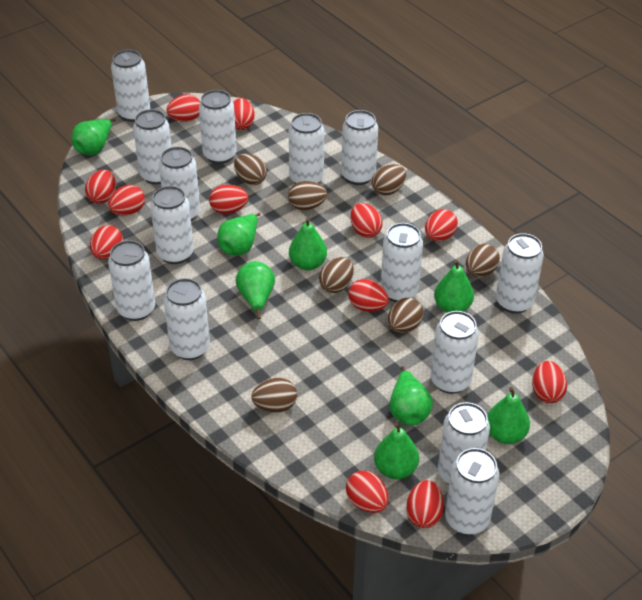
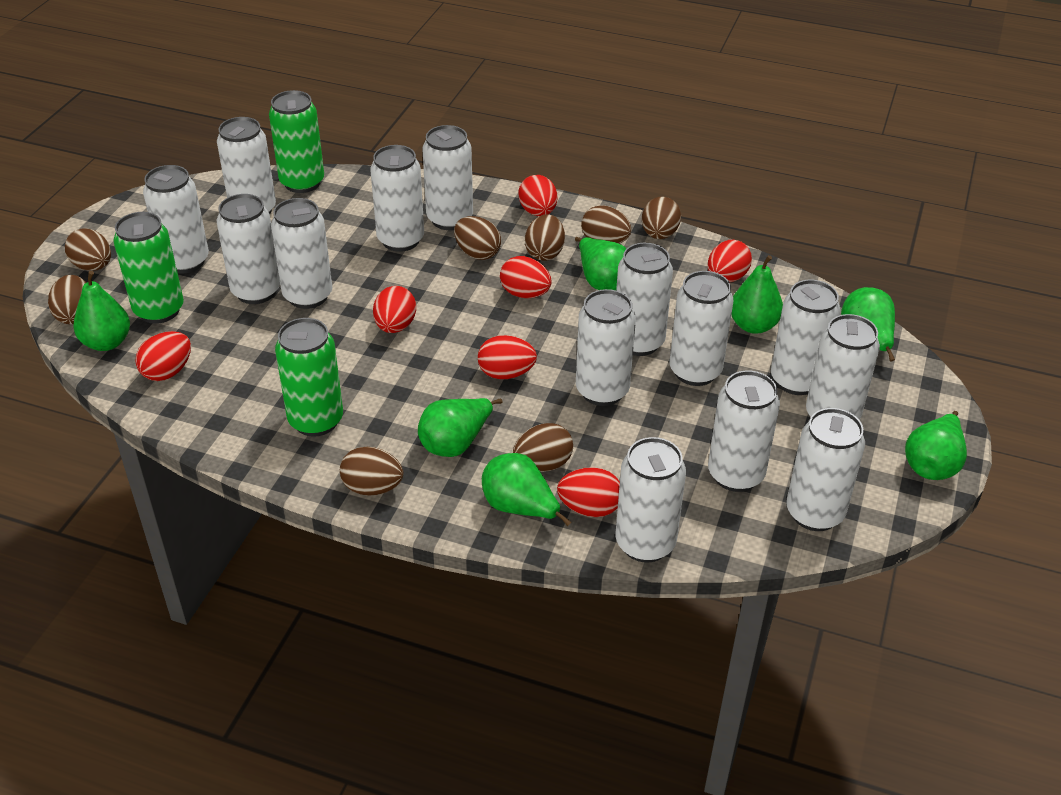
brown egg: [234,153,267,185] [251,378,297,413] [288,181,327,210] [319,257,354,293] [372,164,406,195] [388,298,424,333] [466,244,500,277] = 7 -> [48,275,86,324] [65,228,111,271] [340,447,403,496] [454,216,501,260] [513,423,573,472] [525,214,565,261] [581,206,631,244] [642,197,681,239] = 8
green can: none = 0 -> [113,212,184,324] [269,90,324,193] [275,318,343,437] = 3
green pear: [71,118,116,155] [217,212,261,256] [236,261,275,319] [289,218,327,270] [374,423,419,479] [389,366,433,425] [434,260,474,313] [487,387,530,444] = 8 -> [73,271,130,351] [418,398,502,457] [482,453,572,527] [575,237,627,290] [731,255,783,334] [841,287,895,362] [905,411,967,480] = 7
red egg: [85,170,116,204] [90,225,123,259] [108,185,145,216] [166,94,200,122] [209,185,248,214] [233,98,255,130] [346,471,389,513] [348,279,389,312] [350,203,382,238] [406,480,444,528] [425,209,458,241] [532,361,567,403] = 12 -> [135,331,191,381] [373,286,416,333] [478,335,537,379] [500,256,551,298] [518,175,557,216] [557,467,620,517] [708,240,752,283] = 7

